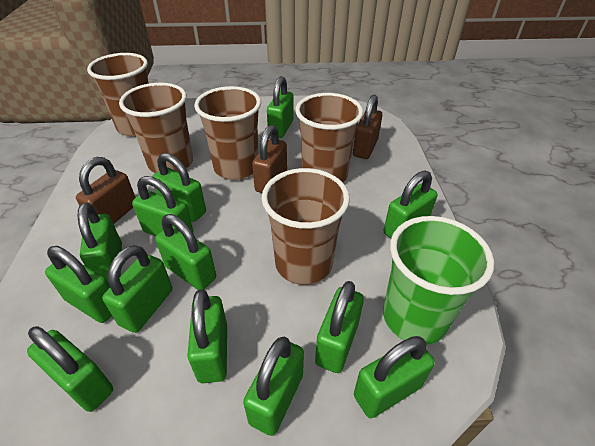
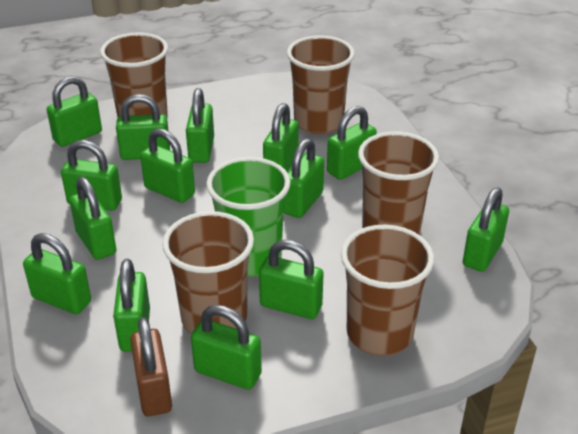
brown padlock: [76,157,136,224] [252,125,287,193] [353,94,382,159] = 3 -> [130,317,172,416] = 1
green padlock: [27,326,113,412] [45,246,112,323] [78,203,122,283] [102,245,172,333] [132,176,193,236] [152,153,206,222] [155,214,216,290] [187,289,227,383] [243,337,304,436] [267,76,294,138] [315,281,364,373] [354,336,435,418] [384,170,437,238] = 13 -> [23,233,91,314] [47,76,102,147] [61,140,122,211] [69,177,117,260] [113,259,150,352] [116,94,170,160] [140,128,195,203] [186,88,214,163] [191,305,262,390] [259,240,324,319] [263,103,299,172] [283,138,324,218] [327,106,377,180] [463,187,509,272] = 14

